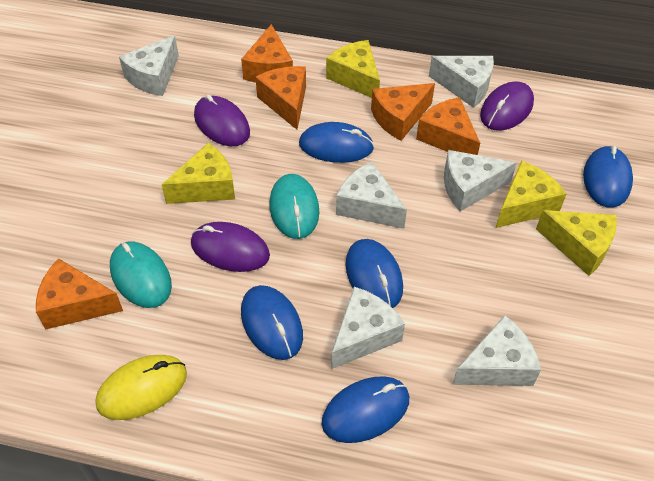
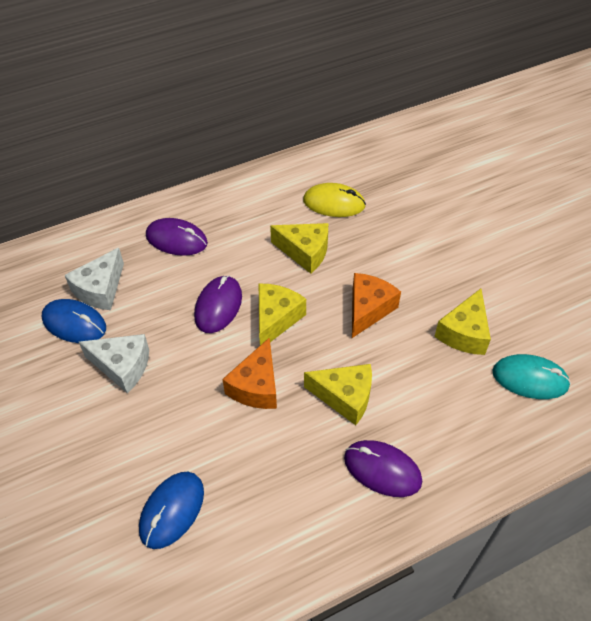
blue mouse: [241,285,303,360] [299,122,374,163] [322,376,409,443] [345,239,403,308] [583,146,633,207] = 5 -> [42,299,106,343] [139,472,204,549] = 2
orange cheese: [36,258,123,330] [241,24,293,82] [255,66,306,130] [371,83,435,141] [416,97,480,155] = 5 -> [223,337,277,409] [352,273,401,338] = 2
turquoise mouse: [110,242,172,308] [269,174,319,239] = 2 -> [492,354,571,399] = 1
white cheese: [119,35,179,96] [331,287,405,369] [336,162,407,229] [429,56,494,108] [444,150,517,211] [452,315,541,386] = 6 -> [65,248,124,310] [79,334,149,393] = 2

